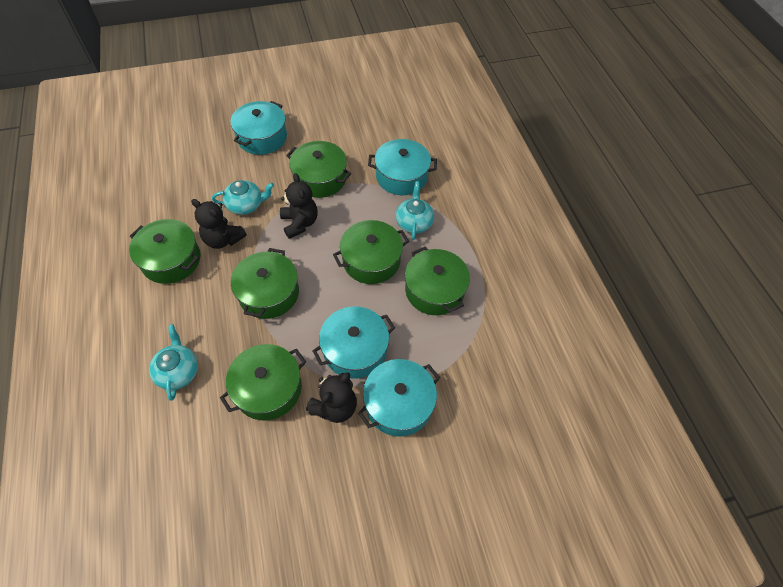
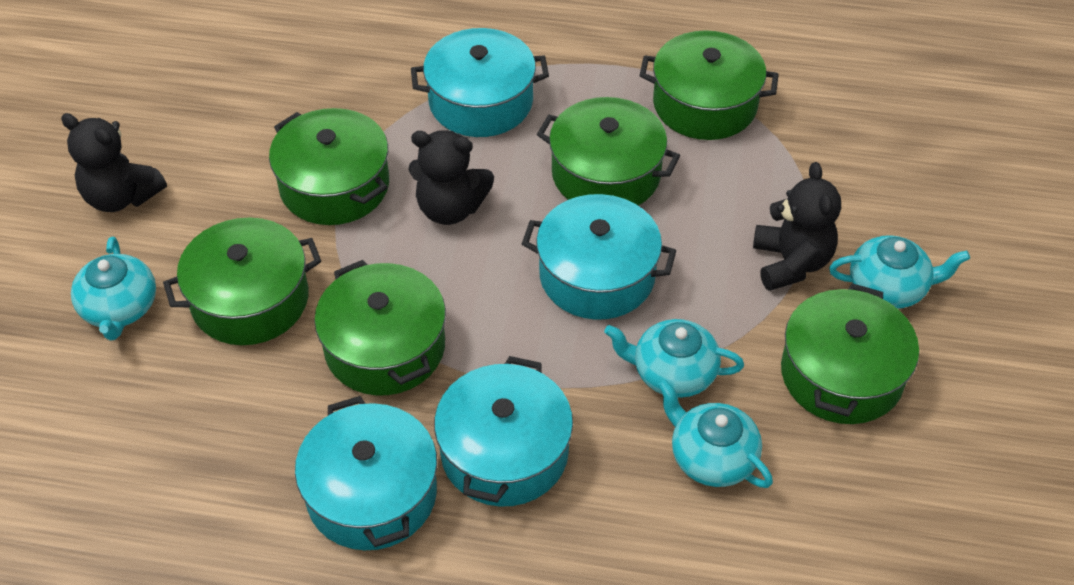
turquoise teapot: [149,324,198,401] [212,180,274,215] [396,182,434,240] = 3 -> [71,237,156,341] [604,319,744,398] [658,379,773,488] [829,235,970,309] = 4

